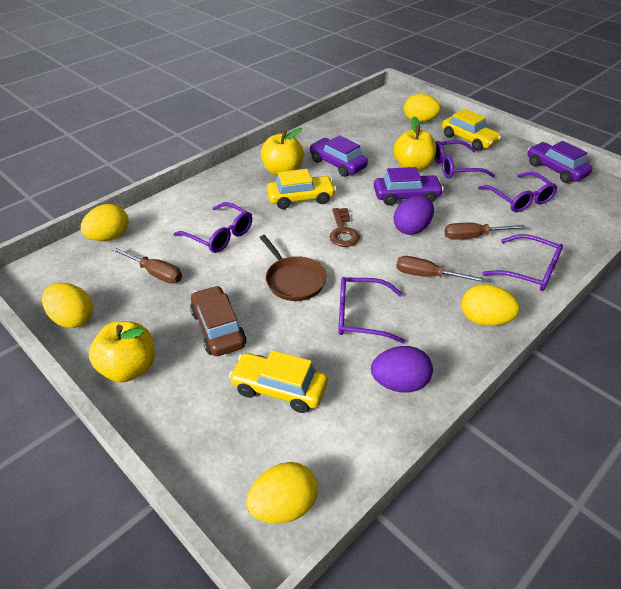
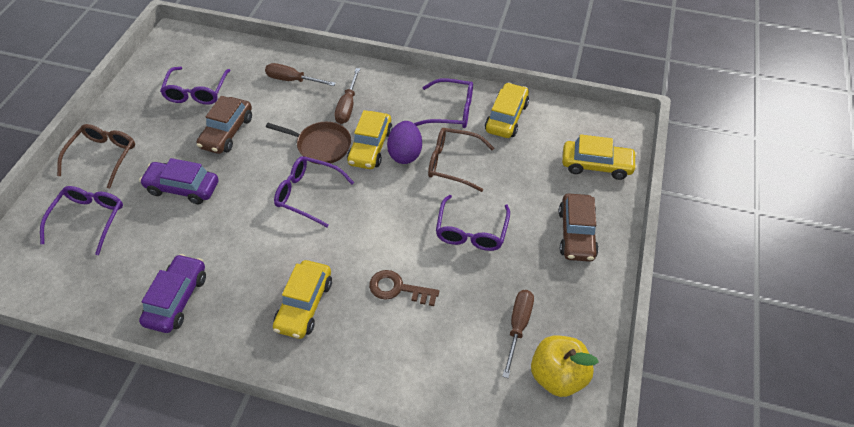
brown car: [190,286,246,356] = 1 -> [197,96,252,154] [559,193,599,262] = 2
brown glasses: none = 0 -> [57,124,135,189] [428,128,494,192] = 2
purple car: [309,135,368,177] [374,167,444,206] [528,141,593,183] = 3 -> [139,158,219,204] [139,254,206,333] = 2
purple egg: [371,346,433,393] [394,196,434,235] = 2 -> [387,121,422,164] = 1
yellow apple: [89,321,155,383] [261,128,304,176] [394,116,436,171] = 3 -> [531,336,599,397] = 1
yellow car: [229,350,328,413] [267,169,336,209] [442,109,501,151] = 3 -> [273,260,332,339] [347,110,393,169] [485,82,529,138] [562,134,637,180] = 4
yellow egg: [42,283,93,328] [81,204,129,241] [246,462,318,524] [404,94,441,122] [462,284,520,326] = 5 -> none = 0

